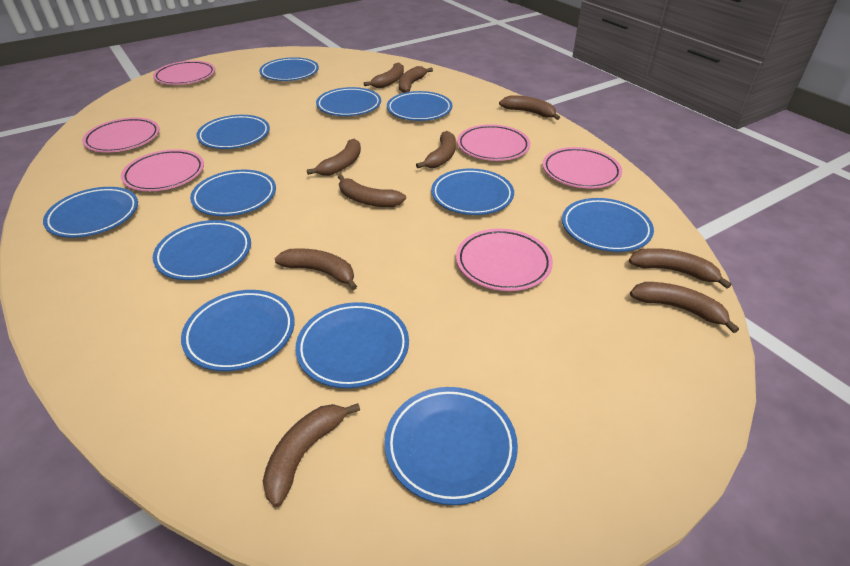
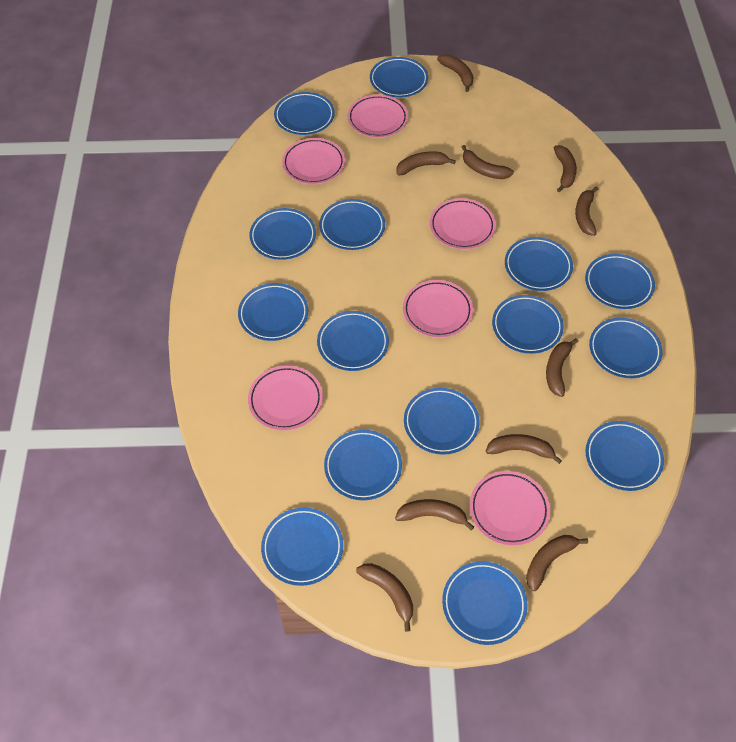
blue plate: [43,187,138,238] [153,220,251,280] [181,290,295,371] [190,170,276,216] [197,115,270,149] [259,57,319,81] [295,302,409,388] [316,87,381,116] [385,387,518,505] [387,91,452,121] [431,168,514,215] [562,198,654,252] = 12 -> [238,283,308,341] [250,208,316,260] [261,507,343,586] [274,92,335,135] [317,311,389,371] [319,199,385,250] [324,430,402,500] [370,57,428,98] [404,388,480,455] [442,561,527,645] [492,295,564,354] [505,237,573,291] [585,254,655,309] [586,421,664,491] [589,318,663,378] = 15

